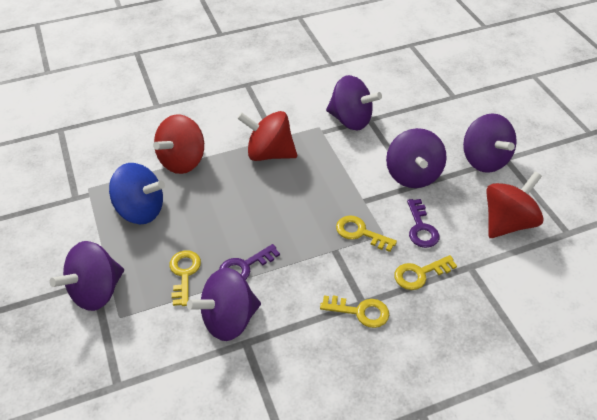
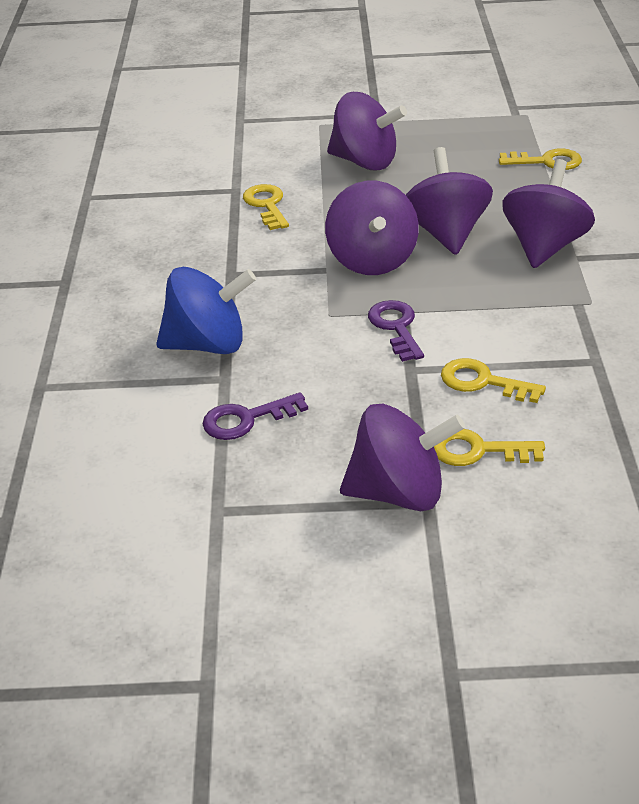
red spinning top: [153,114,204,174] [237,111,297,161] [486,172,544,238] = 3 -> none = 0

